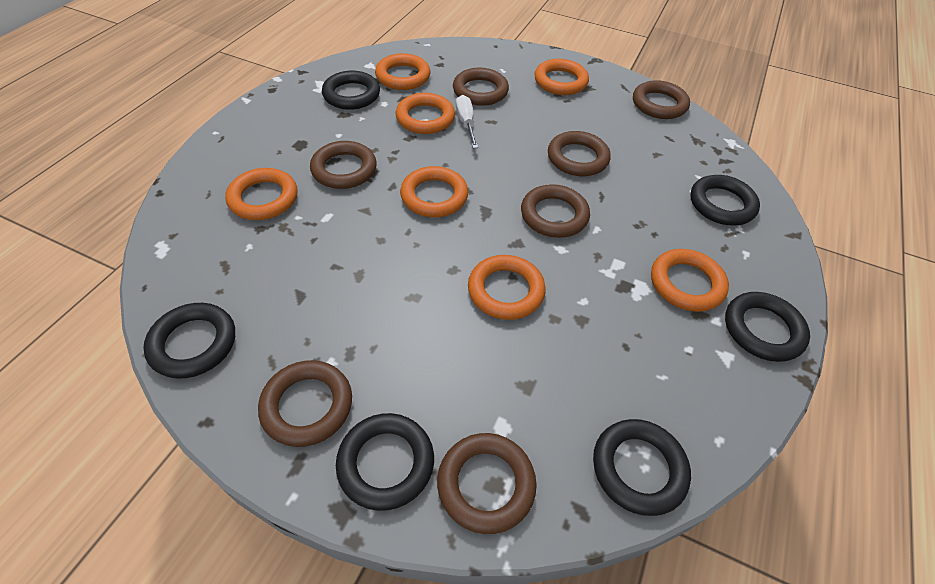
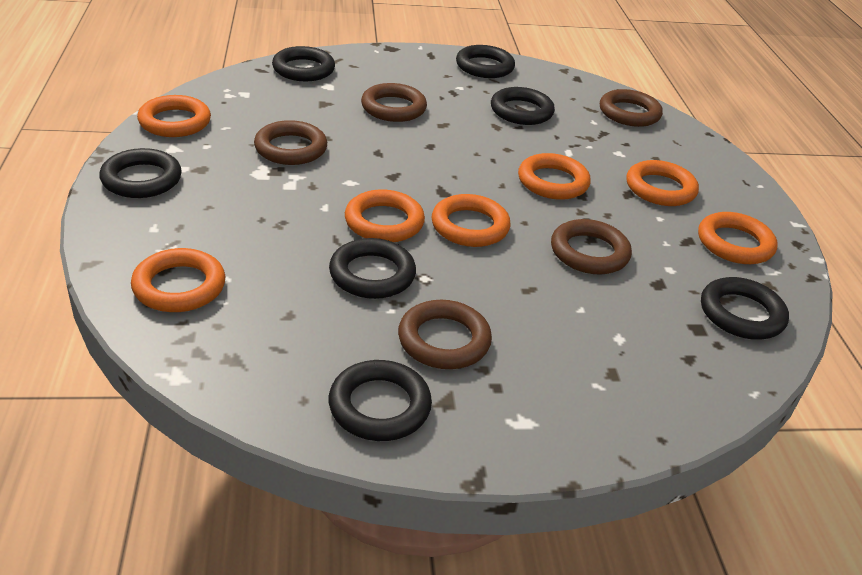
black ring: [143,303,235,379] [322,71,380,110] [336,413,434,511] [593,419,691,516] [690,175,760,225] [725,292,810,362] = 6 -> [99,148,182,198] [272,46,335,81] [329,238,416,299] [329,360,432,441] [456,45,515,78] [491,87,555,125] [701,277,789,340] = 7
brown ring: [258,360,352,447] [310,141,377,189] [437,433,537,534] [453,68,509,106] [521,184,590,238] [548,131,611,176] [633,80,690,119] = 7 -> [254,120,327,165] [361,83,427,122] [398,300,492,369] [551,219,632,274] [600,89,663,127] = 5
white screwdriver: [456,95,478,148] = 1 -> none = 0

